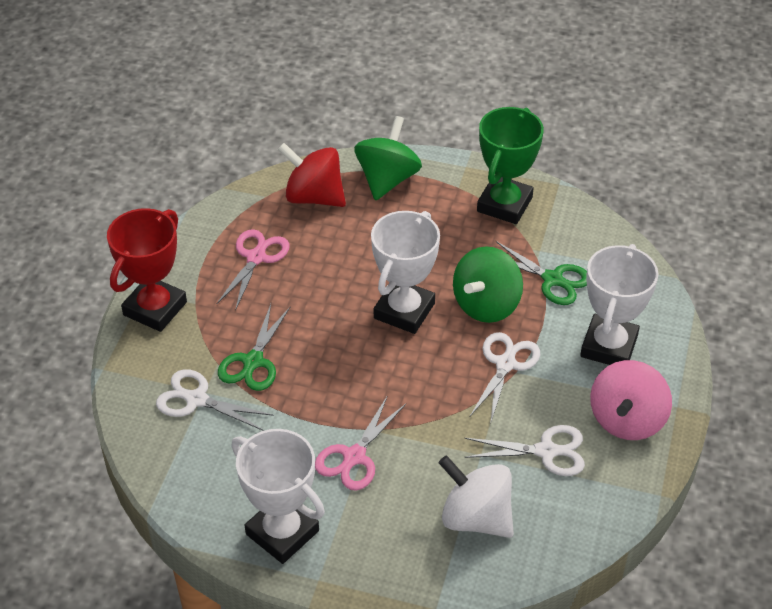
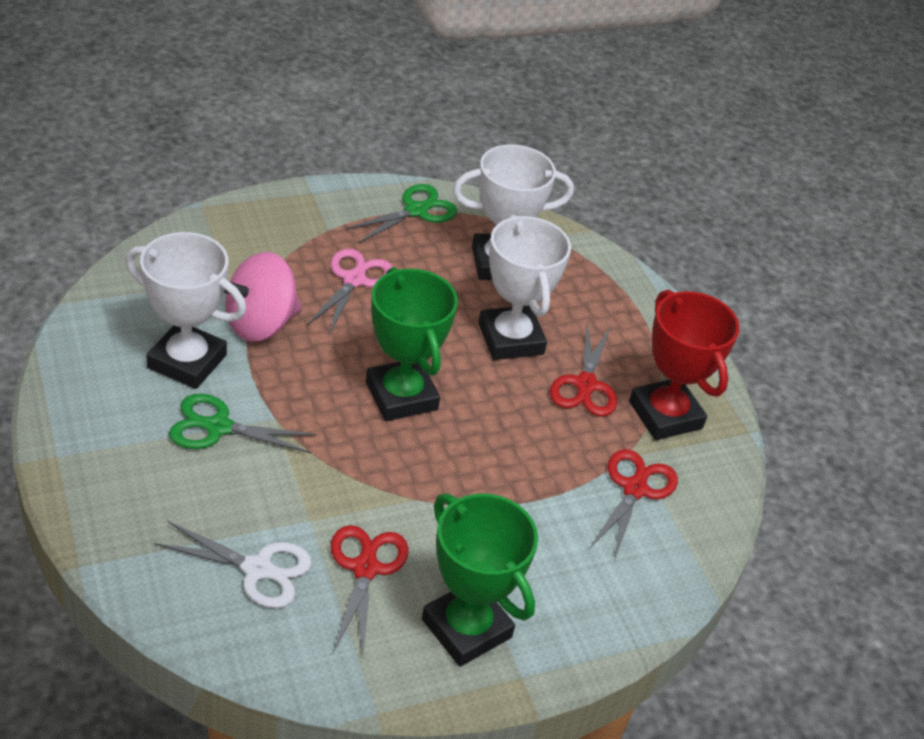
green spinning top: [354,116,422,200] [453,246,523,323] = 2 -> none = 0
green trophy: [477,107,544,224] = 1 -> [366,267,458,421] [422,493,538,667] = 2
pink scissors: [216,229,290,311] [315,397,406,491] = 2 -> [306,249,392,334] = 1
red scissors: none = 0 -> [331,525,409,655] [550,323,617,417] [589,449,678,562] = 3
red spinning top: [278,143,346,207] = 1 -> none = 0
white scissors: [156,369,273,431] [465,425,585,476] [470,332,540,424] = 3 -> [154,521,312,608] = 1
white spinning top: [439,455,514,538] = 1 -> none = 0

